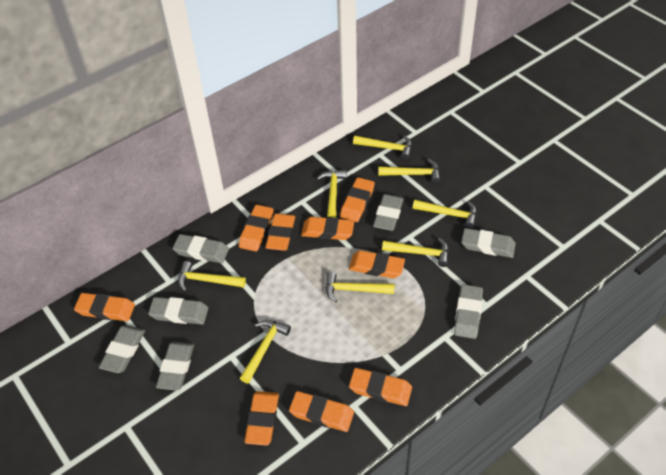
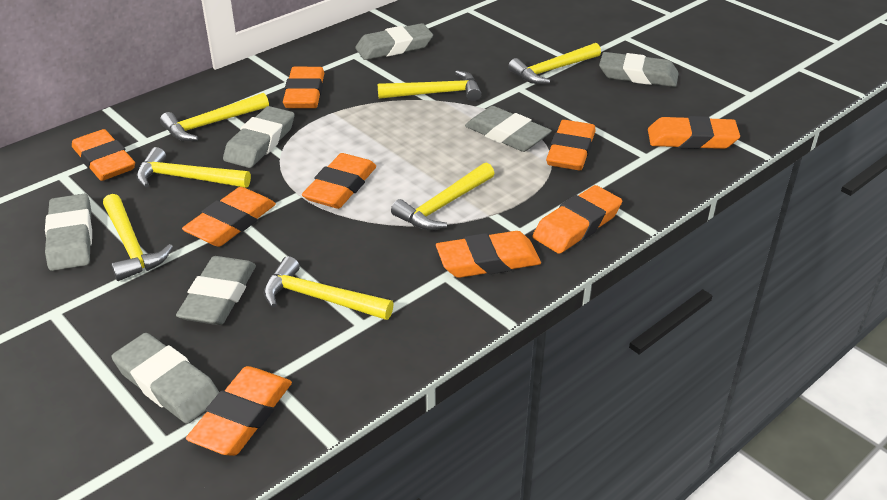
yellow hammer: [178,261,246,291] [240,320,291,383] [316,170,347,218] [326,272,394,302] [353,136,412,160] [378,159,440,184] [382,238,449,267] [413,200,477,229] = 8 -> [103,194,173,281] [136,147,251,188] [160,93,269,141] [263,256,394,320] [378,70,481,102] [391,162,495,230] [508,43,601,84] = 7

